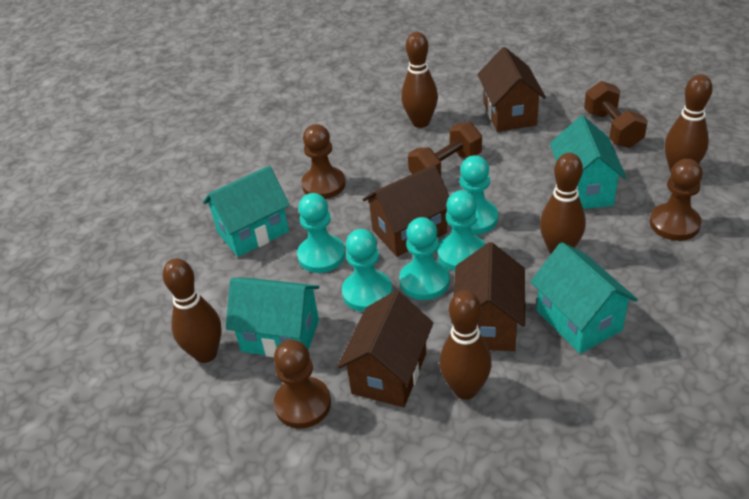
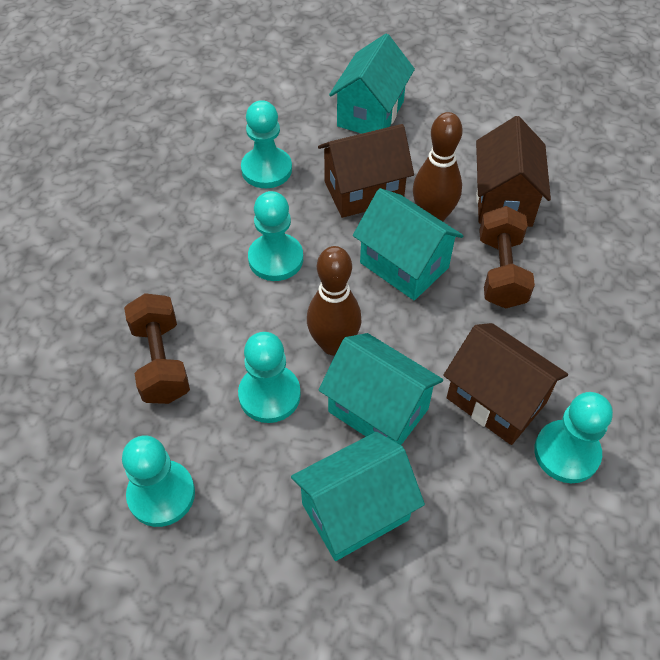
brown bowling pin: [163,258,222,363] [401,32,438,128] [439,290,492,400] [540,153,586,255] [665,74,713,173] = 5 -> [307,246,362,355] [413,112,463,221] = 2
brown house: [337,291,434,407] [363,165,449,257] [451,242,525,351] [477,47,546,132] = 4 -> [318,124,414,218] [443,323,568,445] [476,116,551,227] = 3
brown pawn: [274,340,331,429] [301,124,346,199] [650,159,703,241] = 3 -> none = 0

